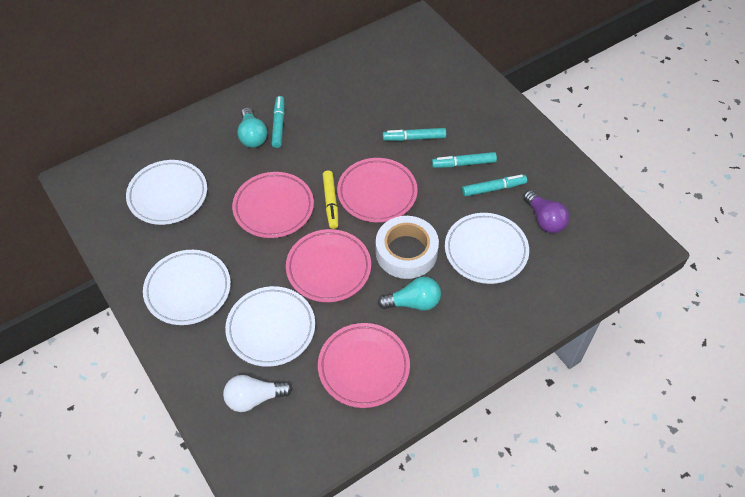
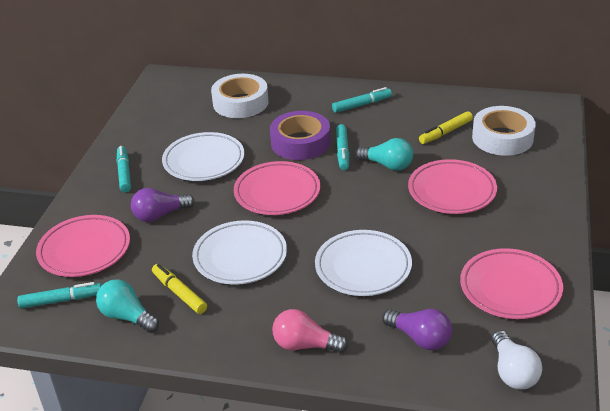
pink light bulb: none = 0 -> [272,309,348,353] = 1
purple light bulb: [523,190,569,233] = 1 -> [131,188,195,222] [382,309,452,350] = 2
purple tape: none = 0 -> [270,111,330,160] = 1
white plate: [126,160,207,225] [143,250,231,325] [225,286,315,367] [445,213,529,284] = 4 -> [162,132,244,181] [192,220,287,285] [315,230,412,296] = 3
white tape: [376,216,439,279] = 1 -> [211,74,268,118] [472,106,536,156] = 2
yellow marker: [323,170,338,229] = 1 -> [152,264,207,314] [419,111,473,144] = 2

